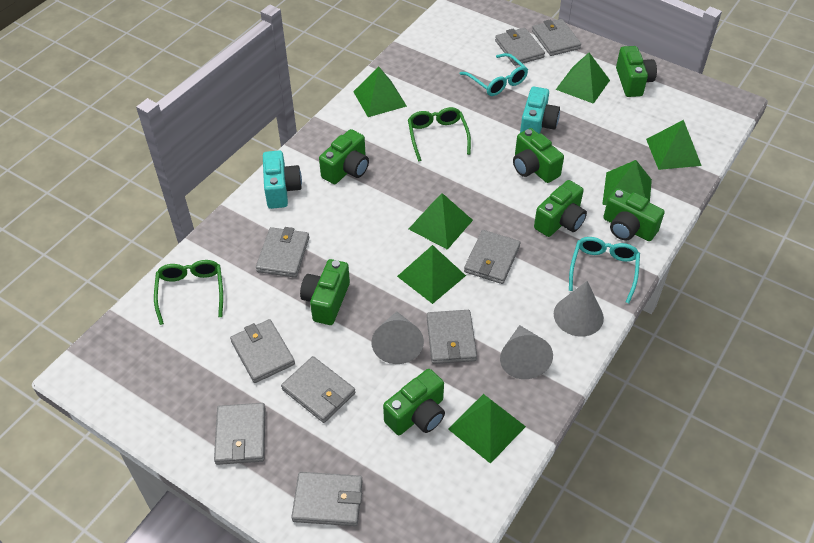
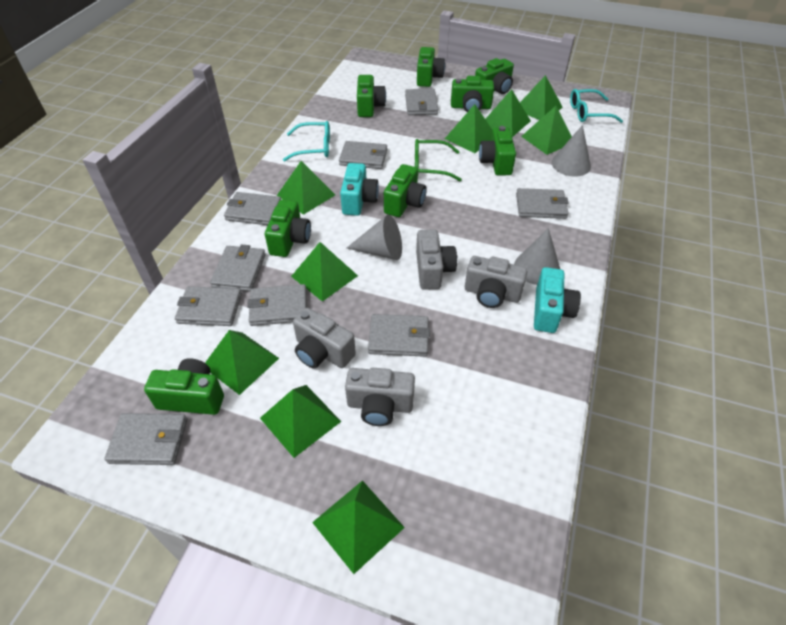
green camera: [300,259,350,325] [319,129,369,184] [383,369,445,435] [513,128,564,183] [534,180,587,237] [603,188,665,241] [616,46,657,97] = 7 -> [144,358,224,415] [265,200,311,257] [357,75,386,117] [384,164,427,217] [417,47,445,87] [451,76,494,112] [475,58,514,94] [479,126,516,175] = 8
green glasses: [154,260,223,325] [408,107,471,162] = 2 -> [415,139,462,181] = 1
green pyramid: [353,67,407,117] [397,245,466,304] [409,193,473,250] [448,394,526,464] [556,53,610,104] [602,160,652,205] [646,120,702,170] = 7 -> [205,330,279,395] [260,385,341,458] [277,161,335,215] [291,242,358,302] [312,480,405,574] [445,104,492,153] [485,89,531,137] [520,75,563,120] [521,106,572,155] = 9
grey camera: none = 0 -> [293,308,356,368] [345,368,415,426] [416,229,457,290] [465,256,528,308] = 4

